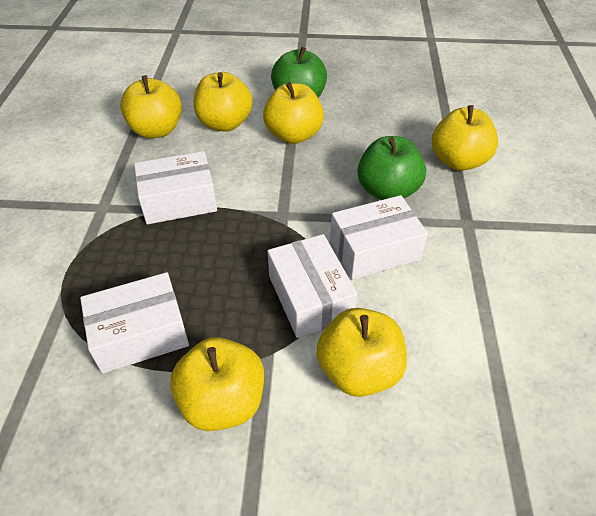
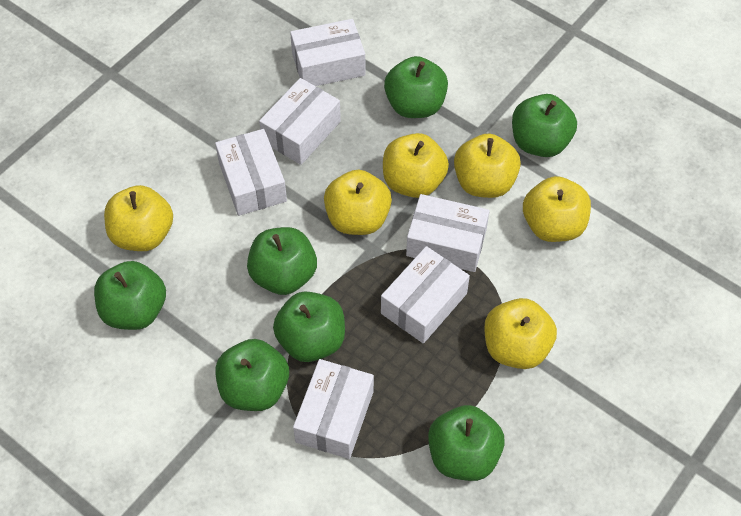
green apple: [271,47,327,98] [358,136,426,200] = 2 -> [94,261,166,330] [216,339,289,411] [247,227,317,295] [273,291,345,362] [384,56,448,118] [428,405,505,481] [512,94,577,157] = 7
white box: [80,272,189,374] [134,151,217,224] [268,234,358,338] [330,195,428,280] = 4 -> [215,129,287,216] [259,78,341,165] [290,19,365,86] [293,359,374,459] [381,246,470,343] [406,194,490,272] = 6

